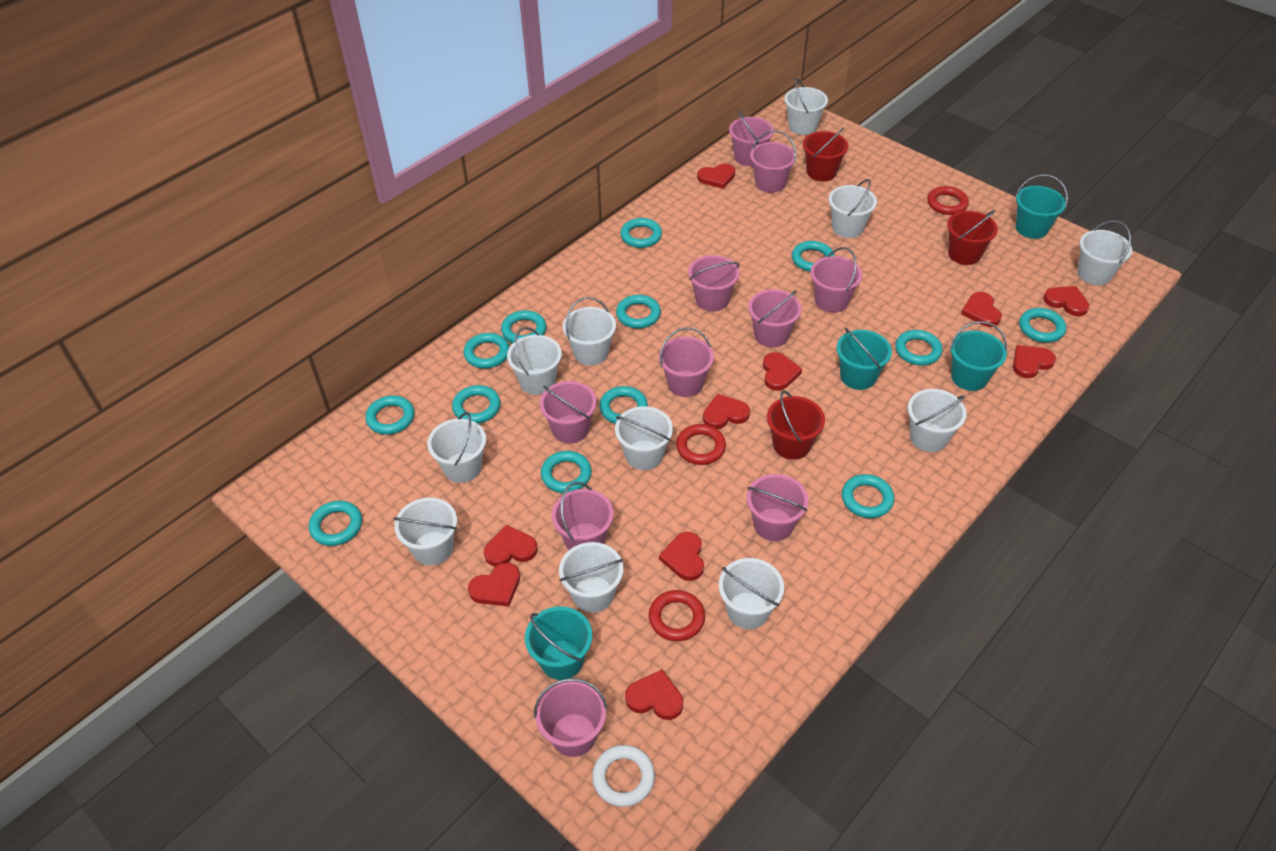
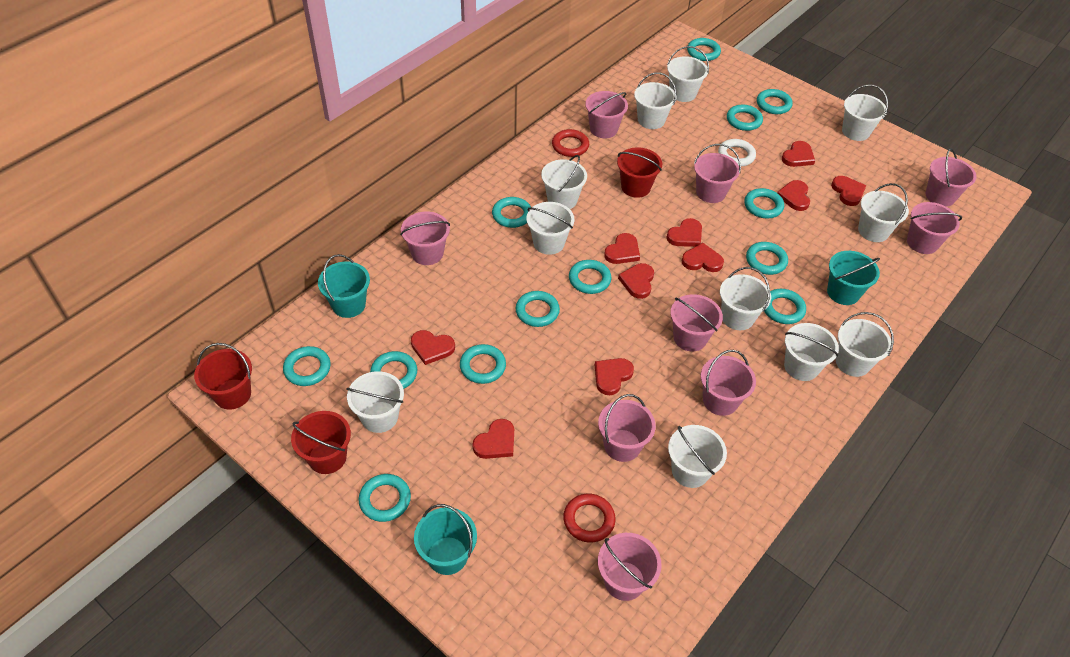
pink bucket: [534,678,608,757] [540,381,597,444] [552,482,614,550] [659,327,714,397] [688,255,739,312] [729,110,774,166] [747,474,809,541] [748,289,801,348] [750,130,796,193] [810,247,862,313] = 10 -> [400,212,450,265] [585,91,628,138] [598,394,656,462] [598,533,662,601] [670,294,723,351] [694,144,741,203] [701,350,756,416] [907,202,962,254] [925,148,977,207] = 9
red ring: [649,590,705,641] [676,424,726,465] [927,186,969,215] = 3 -> [552,129,589,157] [563,494,616,543] = 2
turquoise bucket: [525,606,592,680] [836,328,892,390] [950,321,1007,391] [1016,174,1068,239] = 4 -> [318,254,370,318] [414,504,477,575] [827,251,880,305] = 3

